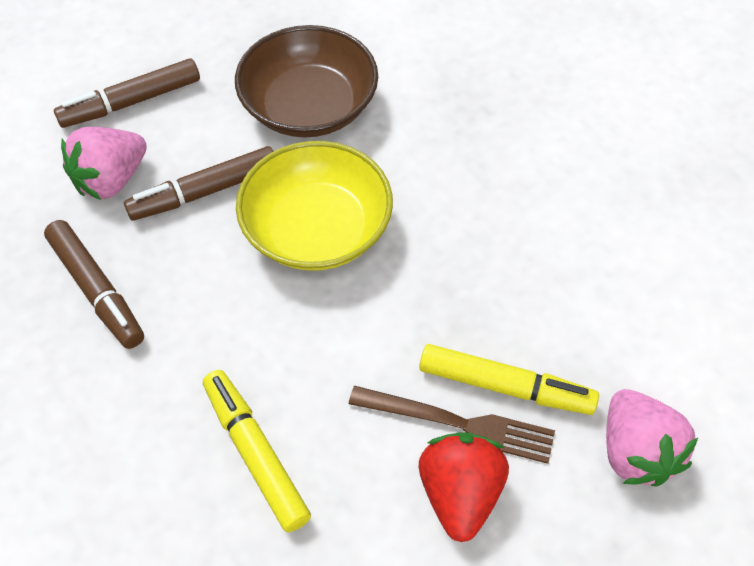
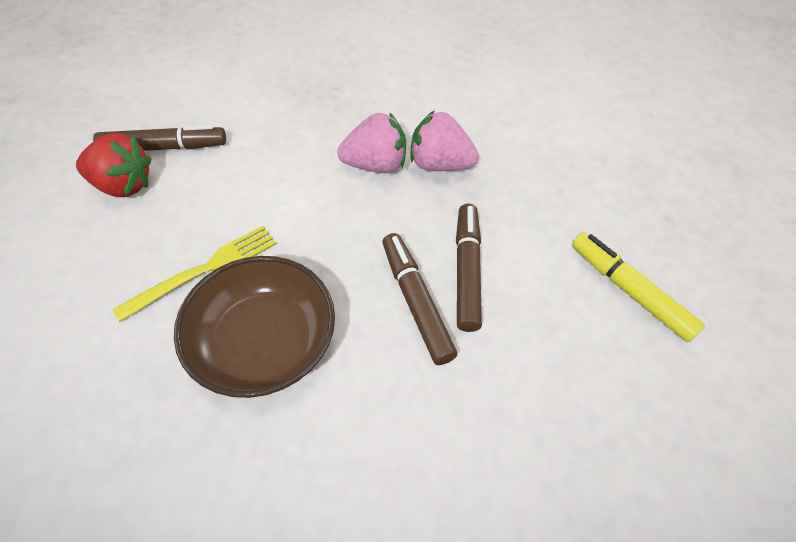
brown fork: [349,386,555,464] = 1 -> none = 0
yellow bowl: [236,141,393,271] = 1 -> none = 0
yellow fork: none = 0 -> [112,226,277,322] = 1
yellow marker: [203,370,311,532] [419,344,599,415] = 2 -> [572,232,705,342] = 1

